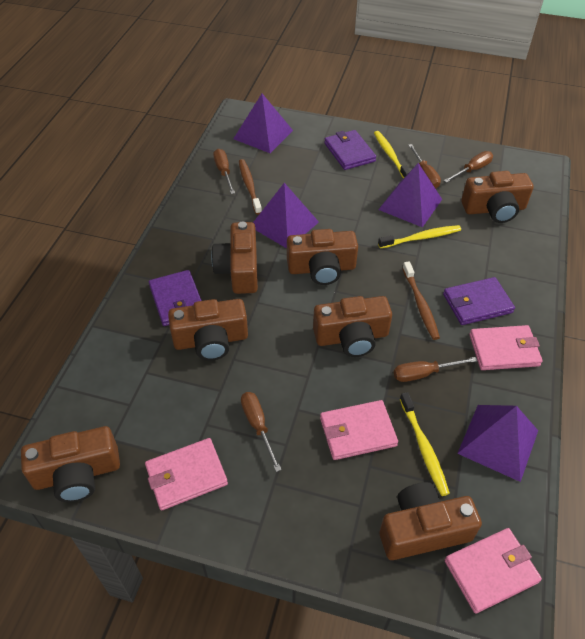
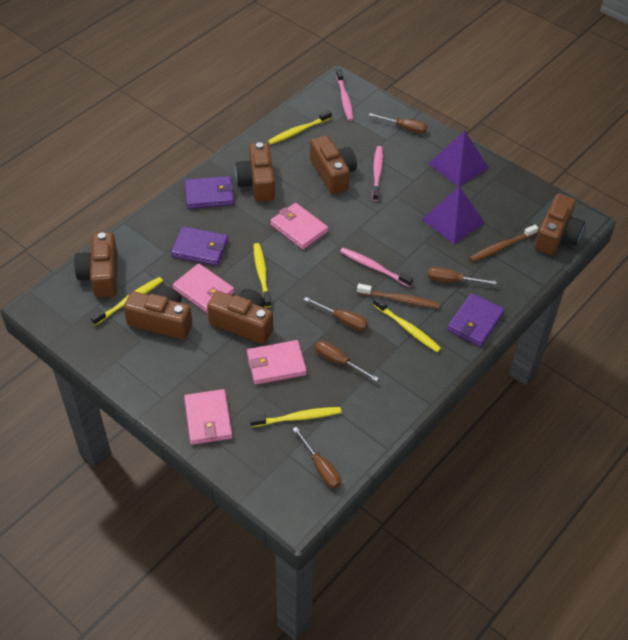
brown camera: [21,426,120,502] [168,299,248,361] [211,221,258,294] [287,229,358,285] [313,296,392,357] [380,482,482,560] [461,171,534,223] = 7 -> [74,232,117,298] [124,286,193,339] [207,289,273,344] [235,142,275,202] [310,135,357,194] [534,194,585,255] = 6
pink toothbrush: none = 0 -> [336,69,354,121] [340,248,413,287] [372,146,383,201] = 3
purple pyramid: [233,94,293,153] [253,183,319,248] [378,163,442,227] [457,405,538,482] = 4 -> [421,186,485,244] [428,131,489,187] = 2
yellow toothbrush: [374,131,410,178] [378,225,461,249] [400,392,450,496] = 3 -> [90,277,163,326] [250,407,341,427] [254,243,271,308] [268,110,332,145] [373,297,441,352] = 5

